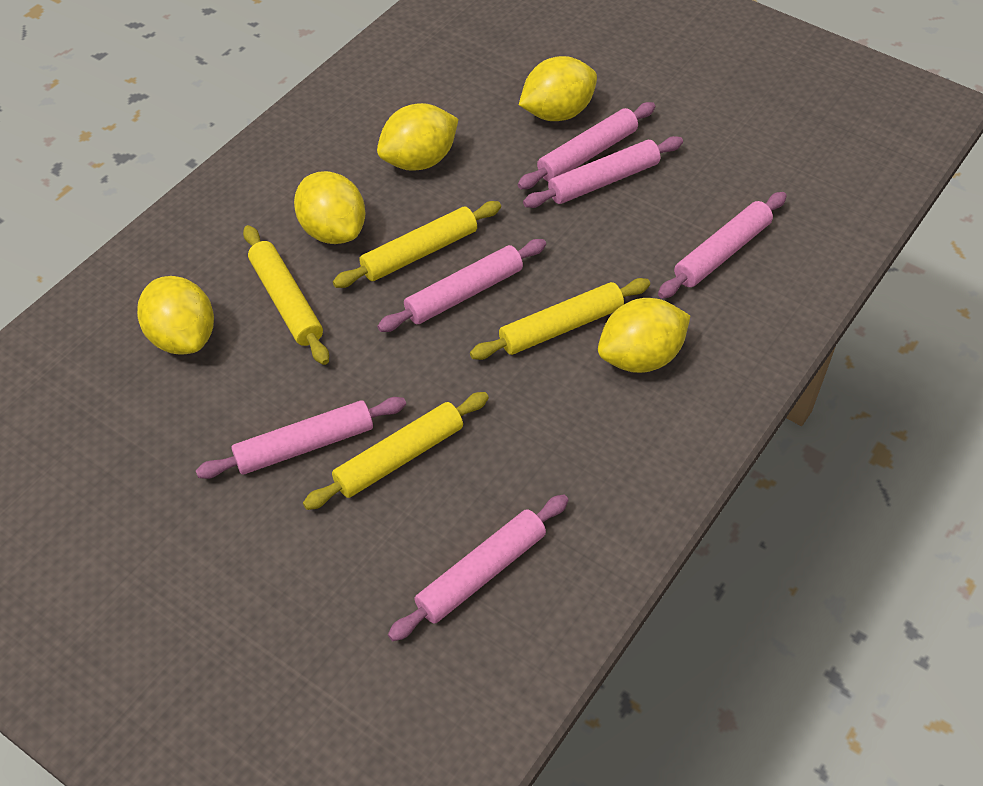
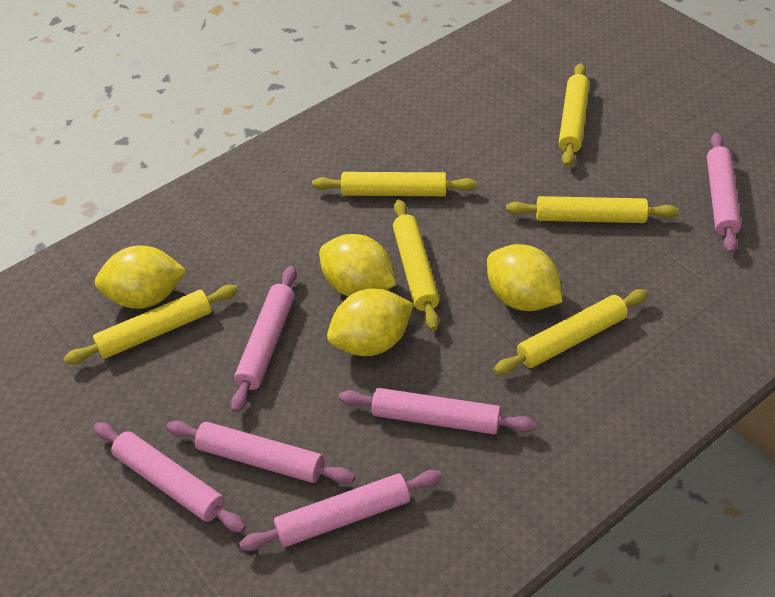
yellow lemon: [137,276,214,355] [294,171,366,244] [377,103,459,171] [519,56,597,121] [598,298,690,373] = 5 -> [95,245,186,309] [319,234,396,297] [327,289,413,356] [487,244,562,311] = 4
yellow rolling pin: [243,225,329,365] [303,392,489,510] [333,201,501,288] [470,278,650,360] = 4 -> [64,285,238,365] [312,172,476,196] [393,199,439,331] [493,289,648,375] [506,196,679,223] [559,63,589,167] = 6

